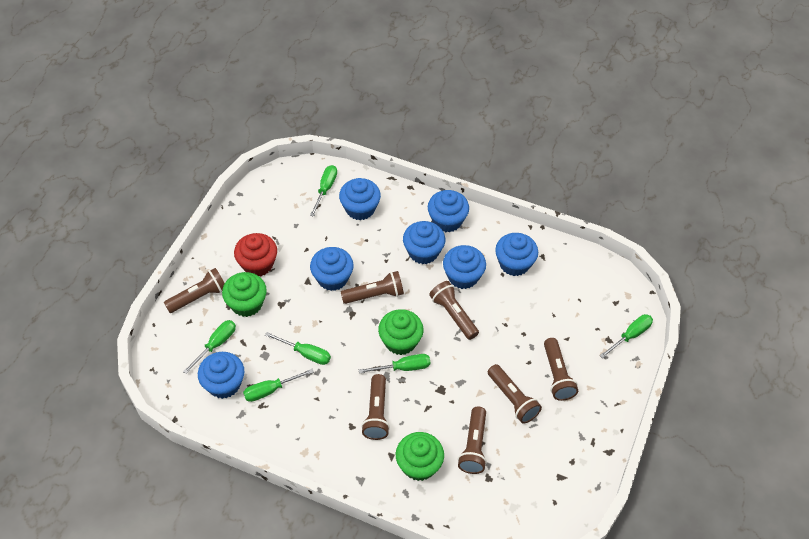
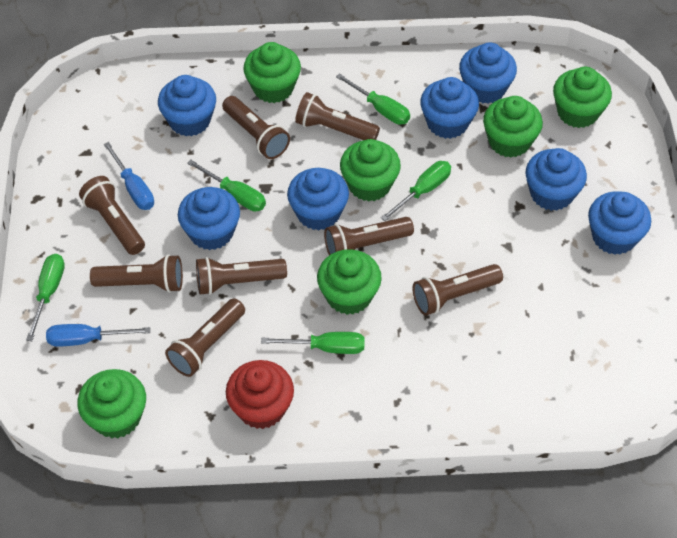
blue screwdriver: none = 0 -> [46,324,150,346] [104,142,154,210] = 2
brown flashlight: [164,268,225,313] [341,271,404,304] [361,374,390,440] [429,281,479,340] [458,407,487,474] [488,364,542,424] [544,338,578,401] = 7 -> [79,176,145,255] [90,255,183,293] [165,299,245,377] [196,257,287,295] [222,96,290,159] [295,92,380,140] [324,217,414,255] [413,264,503,316] = 8
green cupcake: [222,272,267,317] [378,309,424,355] [396,432,444,481] = 3 -> [77,369,146,438] [243,42,301,103] [317,249,382,315] [340,139,401,201] [483,96,543,158] [553,67,612,128] = 6
green screwdriver: [183,320,236,374] [243,369,314,402] [265,332,331,365] [310,165,337,217] [359,354,430,374] [600,314,653,358] = 6 -> [26,254,65,341] [187,160,266,211] [261,332,365,354] [336,73,410,125] [381,161,451,221] = 5

